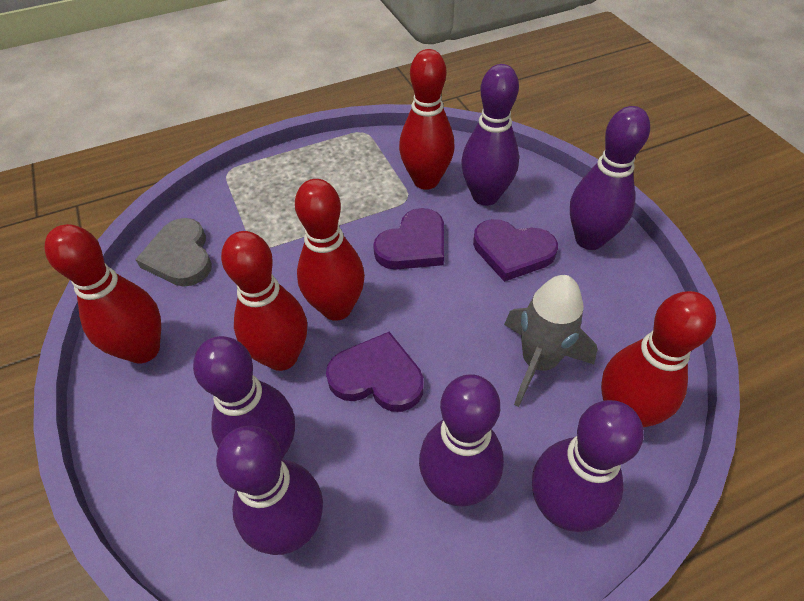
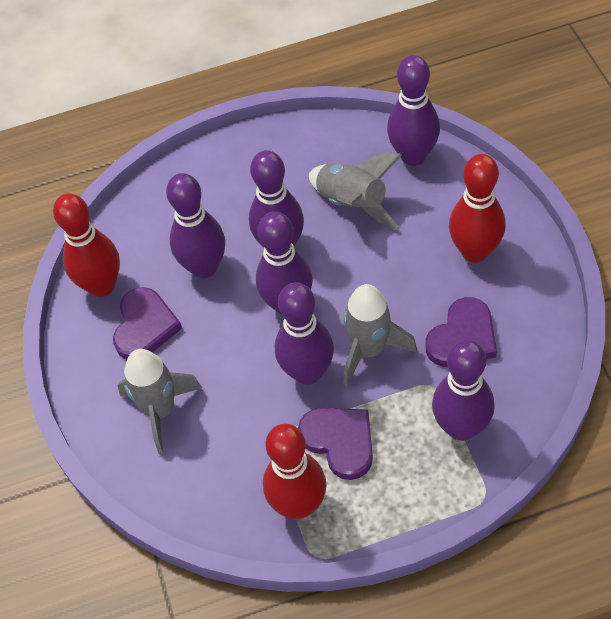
grey heart: [135,218,212,287] = 1 -> none = 0
grey rocket: [504,275,598,407] = 1 -> [117,349,202,454] [309,152,402,230] [344,284,417,386] = 3
red bowling pin: [45,224,161,364] [221,231,307,371] [295,179,365,321] [399,49,455,190] [601,291,716,427] = 5 -> [53,193,120,297] [263,424,327,519] [449,154,506,263] = 3

